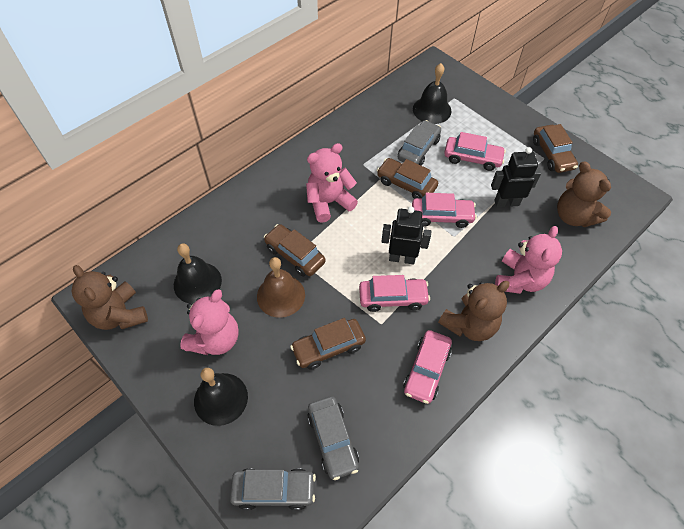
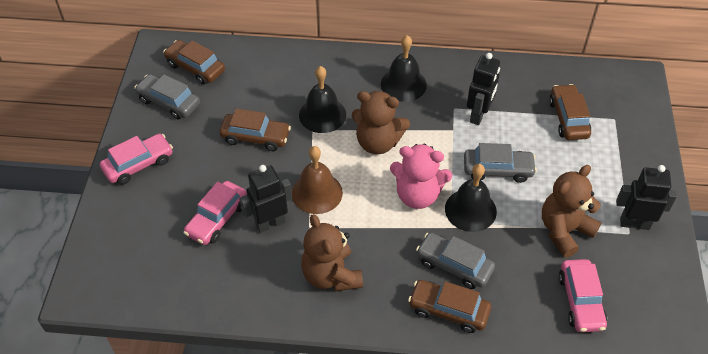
black robot: [381,206,431,264] [491,147,541,207] = 2 -> [239,165,292,233] [467,53,500,125] [616,165,677,230] = 3
pink car: [359,275,430,312] [403,330,452,404] [412,193,477,228] [444,132,506,171] = 4 -> [100,133,173,185] [184,181,247,245] [559,259,607,332] = 3
pink teddy bear: [180,289,239,355] [306,143,358,223] [495,226,562,294] = 3 -> [390,144,452,209] = 1

